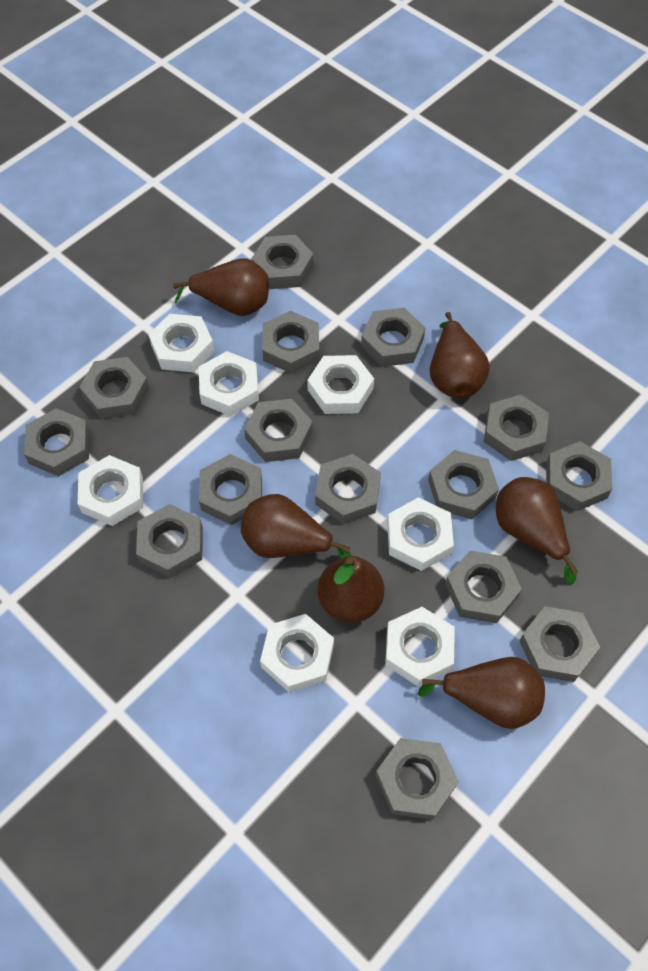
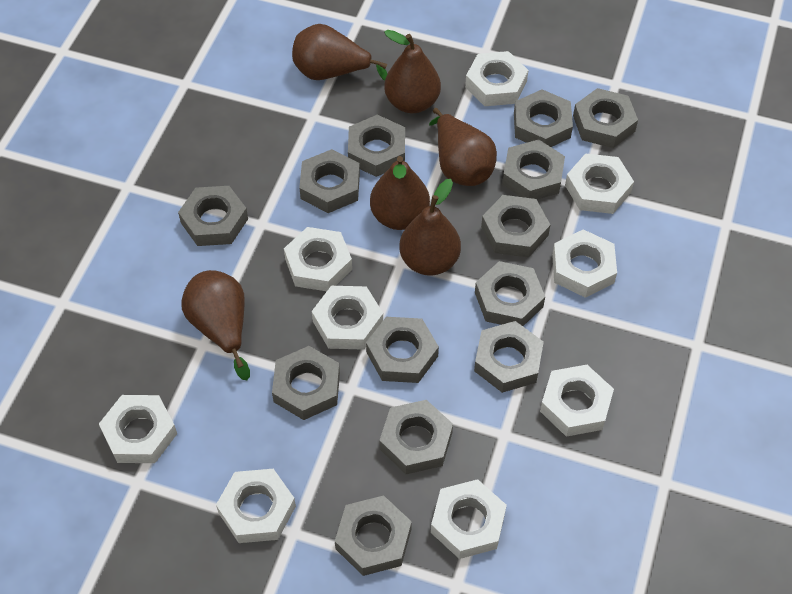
grey nut: [24,408,90,476] [79,357,149,419] [136,504,203,578] [199,454,262,525] [244,399,313,462] [252,235,313,289] [262,311,319,374] [315,454,381,524] [361,308,425,367] [376,738,459,820] [428,450,499,519] [445,551,522,623] [484,395,549,461] [519,606,600,682] [546,441,612,511] = 15 -> [178,186,248,246] [272,346,340,420] [299,149,360,213] [335,495,412,576] [348,115,405,177] [366,317,439,383] [379,400,453,474] [474,321,544,393] [475,261,545,326] [481,195,550,258] [502,139,565,200] [514,89,573,147] [573,88,638,148] = 13
white nut: [78,455,143,526] [148,314,214,372] [199,351,259,416] [260,614,334,693] [307,355,374,414] [385,607,455,686] [387,497,454,571] = 7 -> [99,395,177,463] [216,469,296,543] [284,227,352,291] [312,286,383,350] [431,479,507,559] [465,51,528,106] [540,365,614,437] [552,229,617,298] [565,153,634,214] = 9

